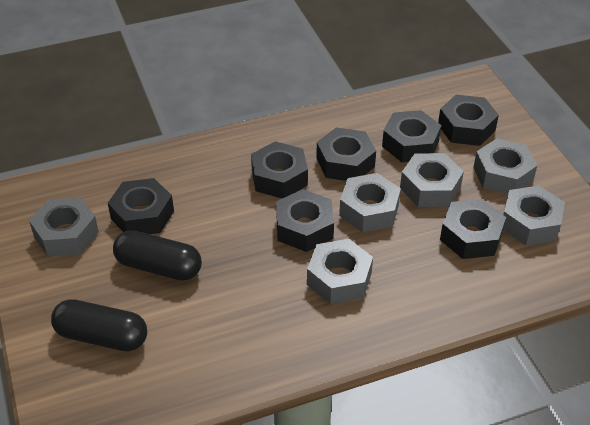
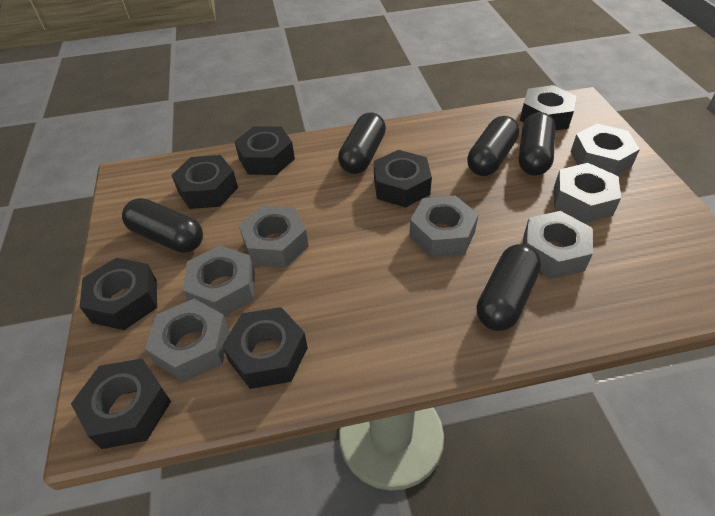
black capsule: [51,299,147,351] [113,230,202,281] = 2 -> [122,198,203,253] [338,112,386,174] [467,116,519,176] [477,244,541,331] [519,112,556,176] = 5
grey nut: [29,197,99,256] [307,239,373,304] [339,173,401,232] [400,153,464,207] [473,138,537,194] [503,186,565,246] = 6 -> [145,299,230,382] [183,245,255,317] [239,206,309,267] [409,196,479,257] [523,211,593,279] [554,163,621,223] [571,124,640,175] = 7

